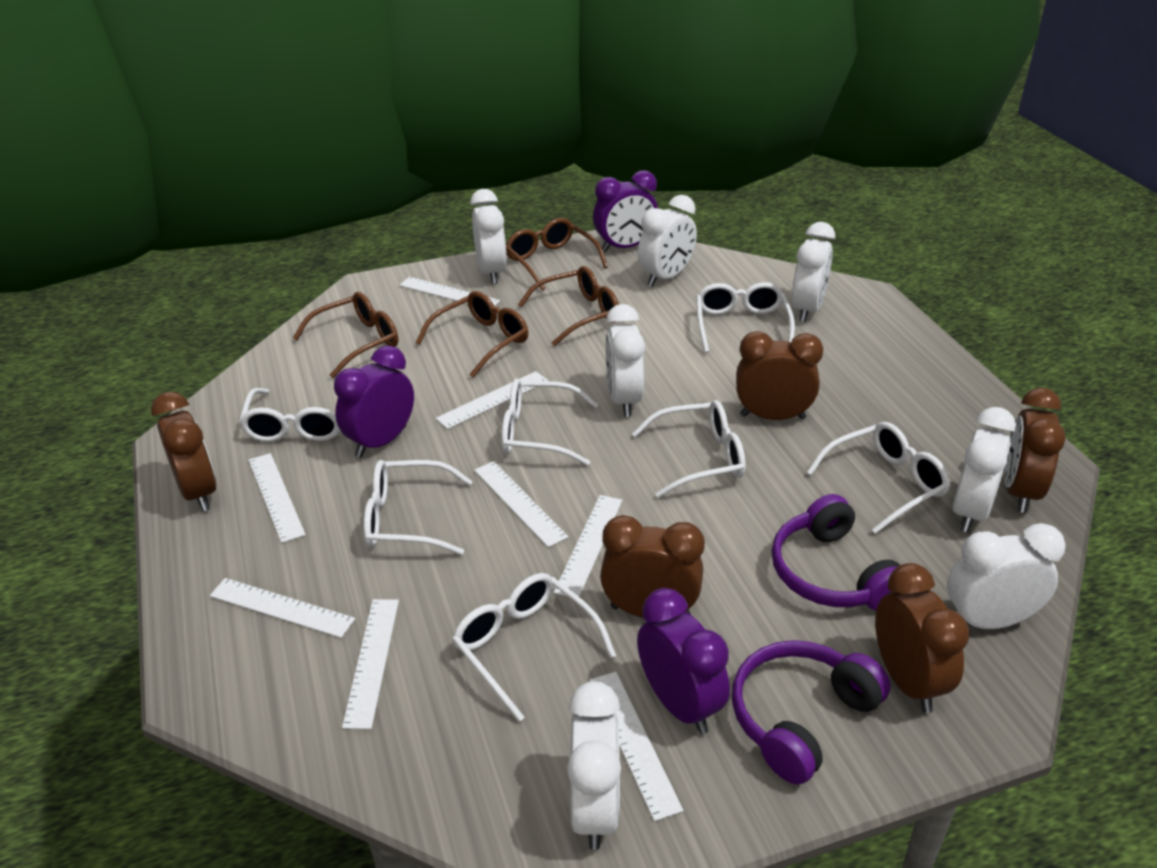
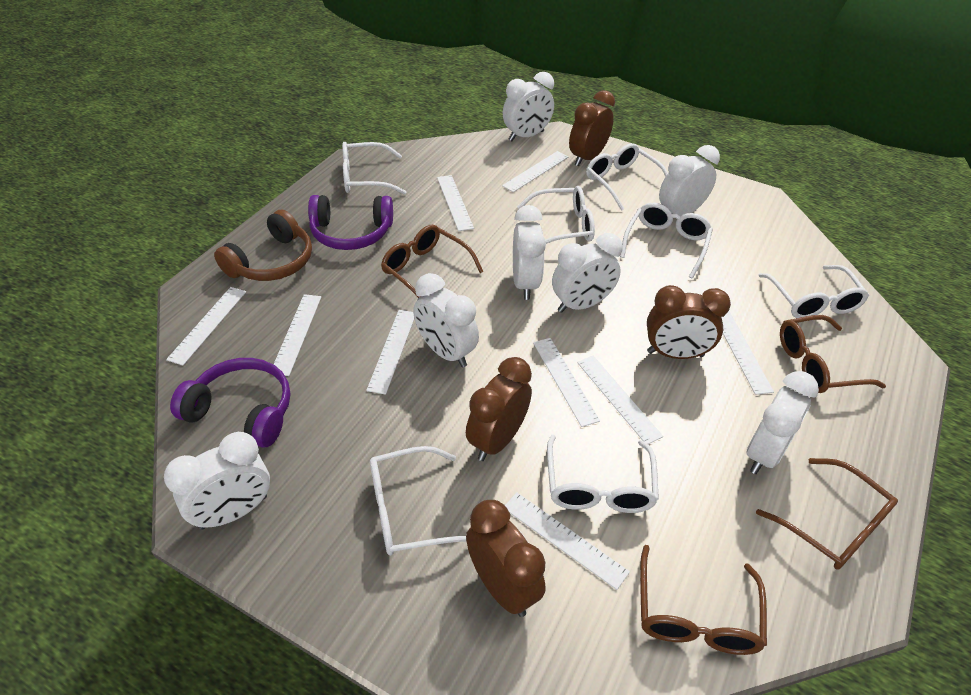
brown clock: [151,392,217,511] [600,515,705,618] [736,331,823,420] [875,563,970,713] [1005,388,1066,513] = 5 -> [466,357,532,461] [466,500,546,617] [569,90,615,167] [647,285,731,359] = 4
brown headphones: none = 0 -> [214,210,312,281] = 1
purple clock: [334,345,414,458] [593,170,658,252] [637,588,730,734] = 3 -> none = 0
white ruler: [210,578,355,638] [248,453,306,543] [342,599,399,729] [399,277,500,306] [436,371,548,429] [474,461,569,547] [554,495,622,597] [590,672,684,821] = 8 -> [166,287,246,366] [273,294,321,376] [366,310,414,395] [437,175,474,231] [502,151,568,192] [505,492,630,590] [533,338,600,427] [577,356,663,444] [722,311,774,395] = 9

